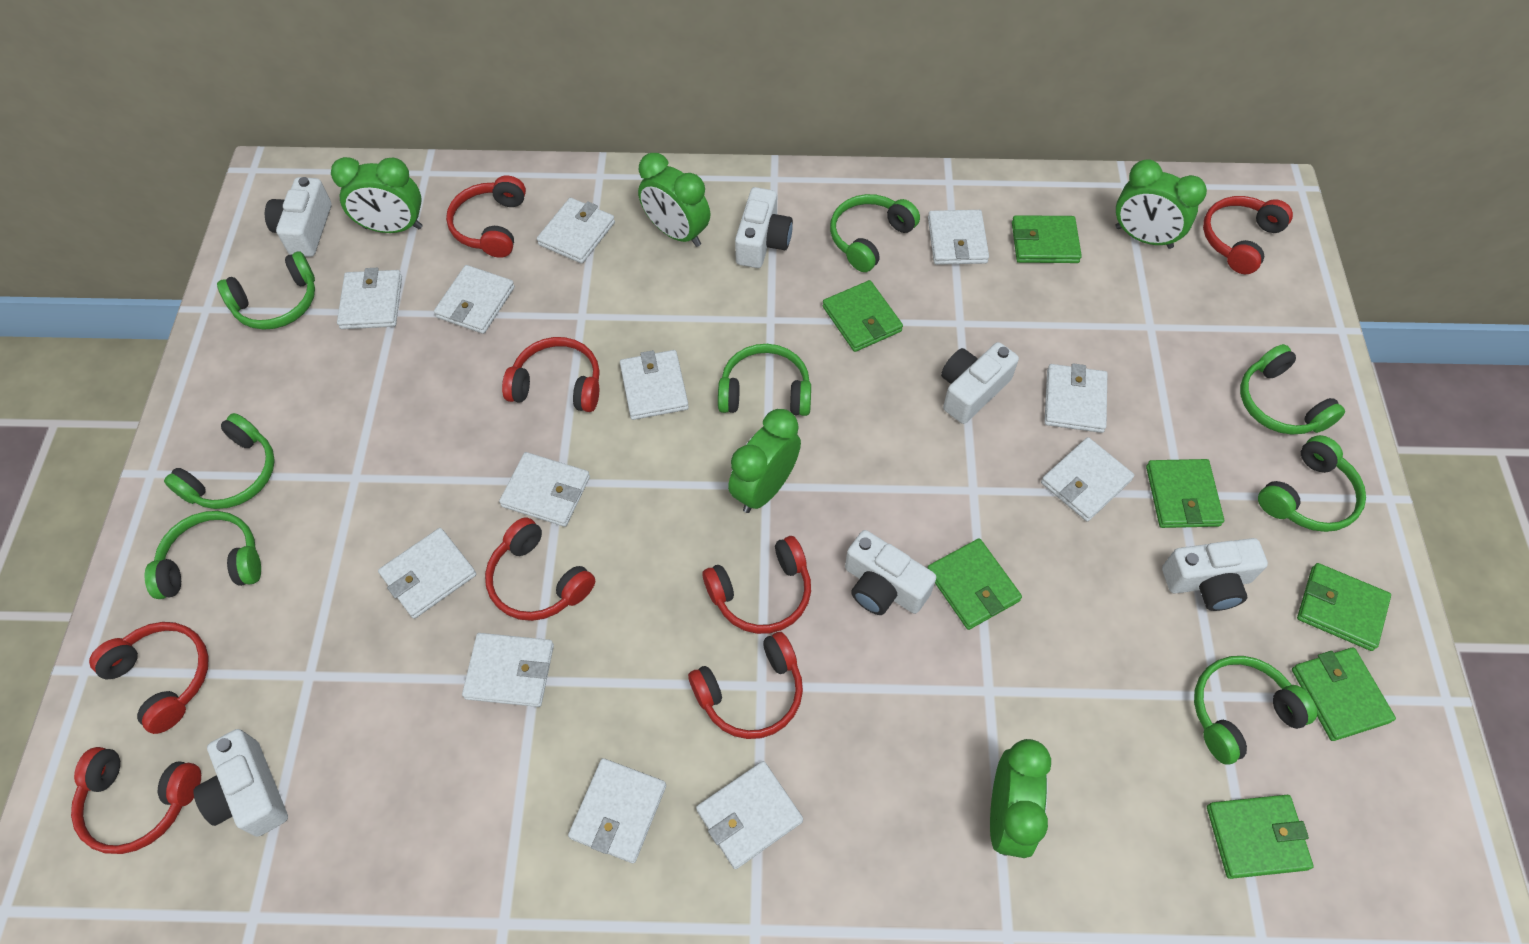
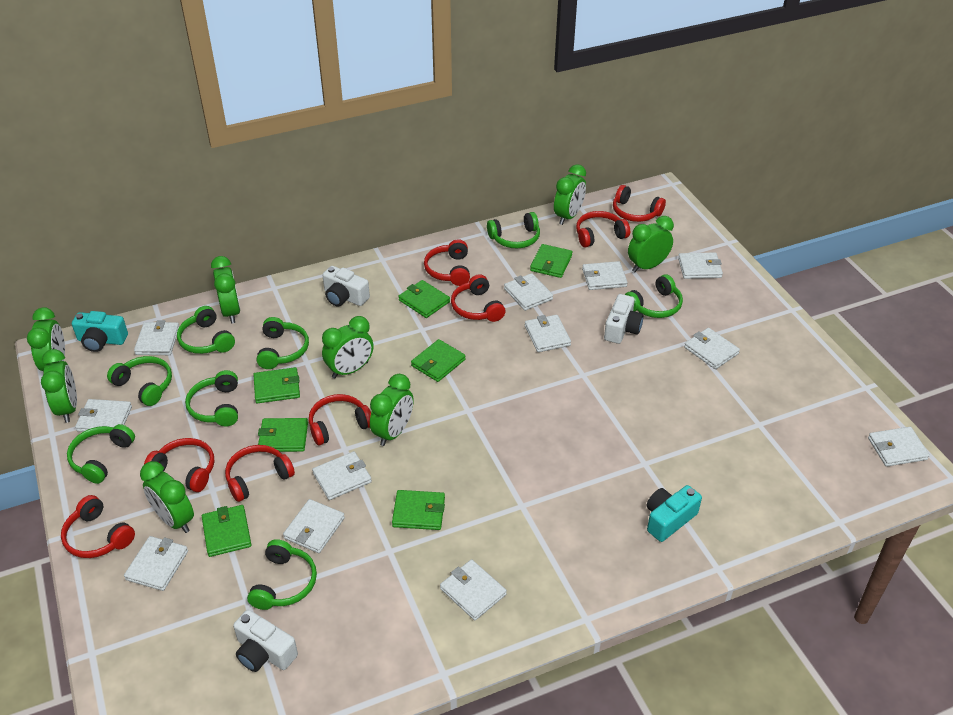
green clock: [331,157,423,233] [638,153,711,247] [728,409,801,513] [990,739,1051,858] [1116,159,1207,249] = 5 -> [27,307,65,371] [41,349,77,423] [140,461,194,533] [211,256,240,324] [322,316,374,379] [370,374,414,446] [554,164,586,225] [628,216,674,272] = 8
turquoise camera: none = 0 -> [72,311,128,352] [647,485,702,542] = 2
white camera: [193,729,288,837] [265,177,332,257] [735,187,793,268] [845,530,936,615] [941,342,1019,424] [1162,538,1268,611] = 6 -> [233,610,298,672] [322,266,370,307] [604,294,644,344] = 3

